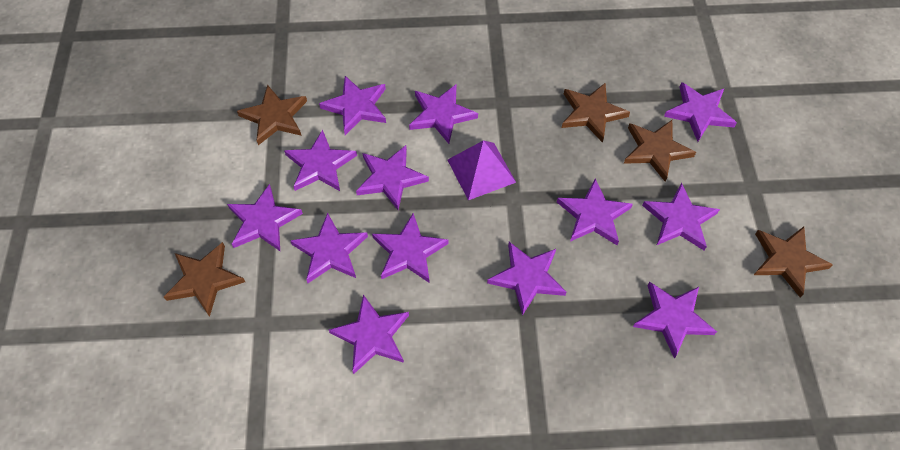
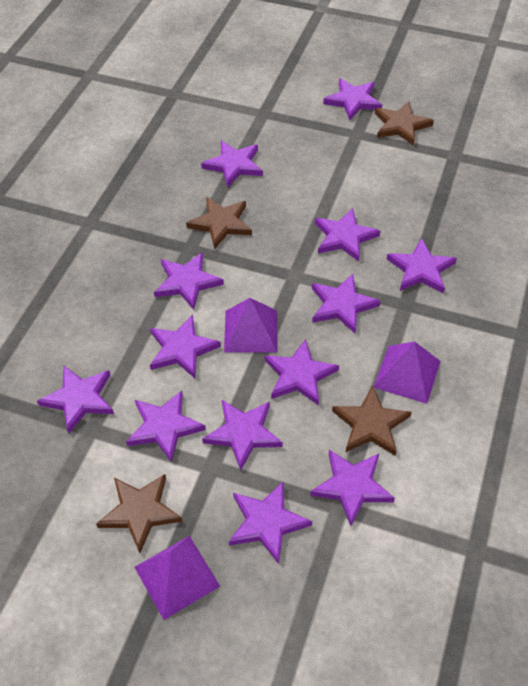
brown star: [164,242,245,317] [237,85,307,145] [562,82,630,143] [624,120,696,182] [754,226,833,298] = 5 -> [96,474,183,553] [186,197,252,249] [332,386,411,456] [375,102,434,146] = 4
purple pyramid: [447,140,516,200] = 1 -> [134,536,220,620] [224,298,278,353] [373,342,441,404] = 3

